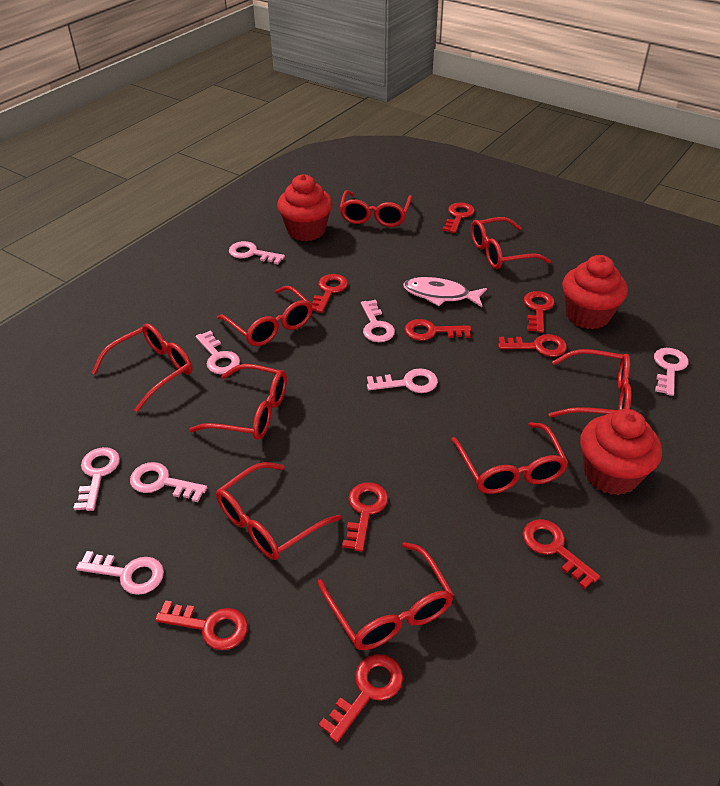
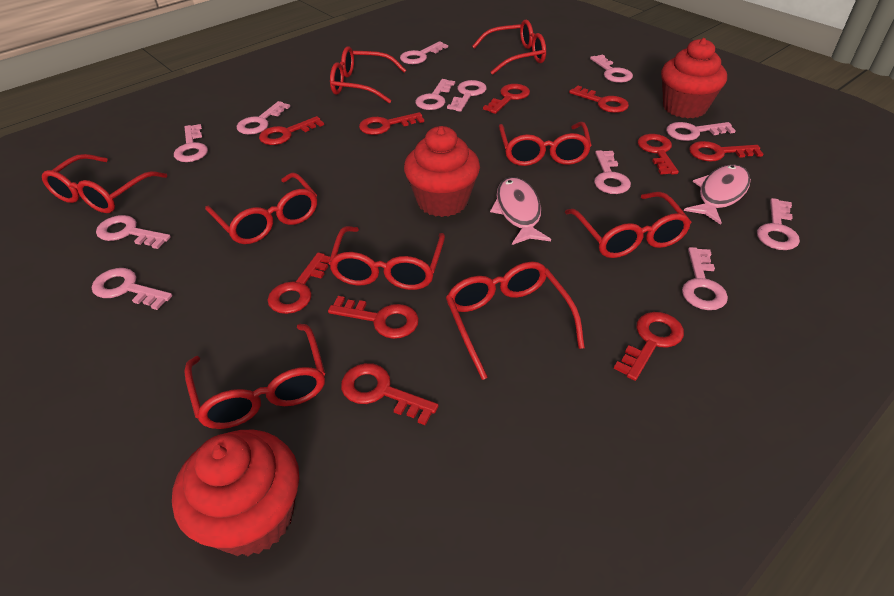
pink fish: [403,277,487,307] = 1 -> [490,177,551,245] [684,165,751,225] = 2
pink key: [74,447,120,511] [76,551,164,595] [130,462,207,502] [195,331,240,374] [229,241,285,264] [361,300,395,342] [367,368,438,393] [654,348,689,396] = 8 -> [92,268,172,310] [96,215,171,249] [174,124,208,162] [236,101,290,135] [400,41,448,64] [415,79,455,110] [447,80,487,112] [590,54,633,83] [594,150,631,194] [666,122,736,141] [682,247,728,310] [757,198,800,250] = 12
red key: [155,600,248,650] [312,274,348,313] [319,654,403,742] [342,482,388,552] [405,319,471,341] [442,202,475,233] [498,334,567,357] [523,519,600,589] [524,291,555,333] = 9 -> [259,116,324,145] [268,252,330,314] [328,296,419,339] [341,363,438,425] [359,112,424,135] [483,84,530,114] [569,86,629,113] [614,312,684,381] [638,134,679,175] [689,141,763,161] = 10

